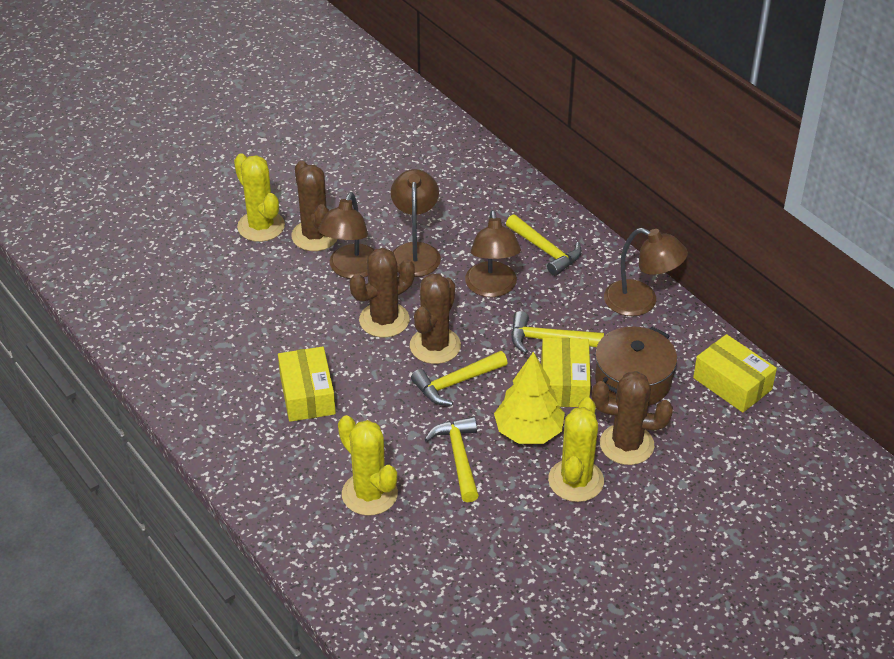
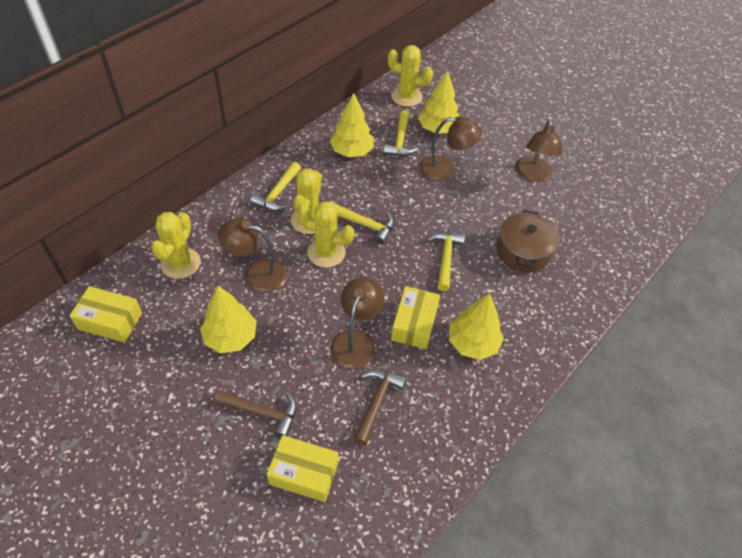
brown cactus: [291,161,338,251] [350,248,415,337] [410,274,461,364] [592,371,673,465] = 4 -> none = 0
brown hammer: none = 0 -> [214,390,297,438] [354,369,406,445] = 2
yellow cactus: [234,153,285,242] [338,415,398,516] [548,397,604,502] = 3 -> [151,212,201,279] [291,169,321,234] [297,202,354,268] [388,45,433,107] = 4
yellow tree: [494,352,565,444] = 1 -> [200,286,257,353] [330,93,374,157] [418,71,460,134] [449,293,504,360] = 4

